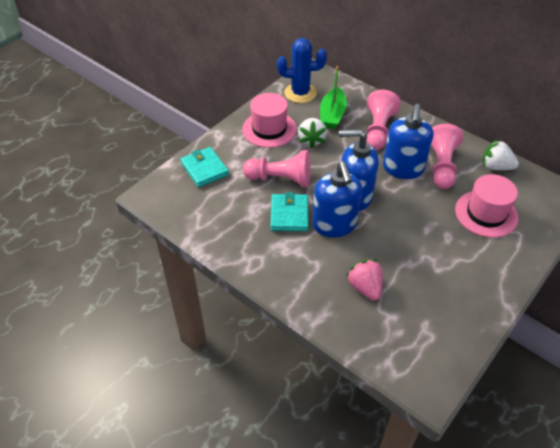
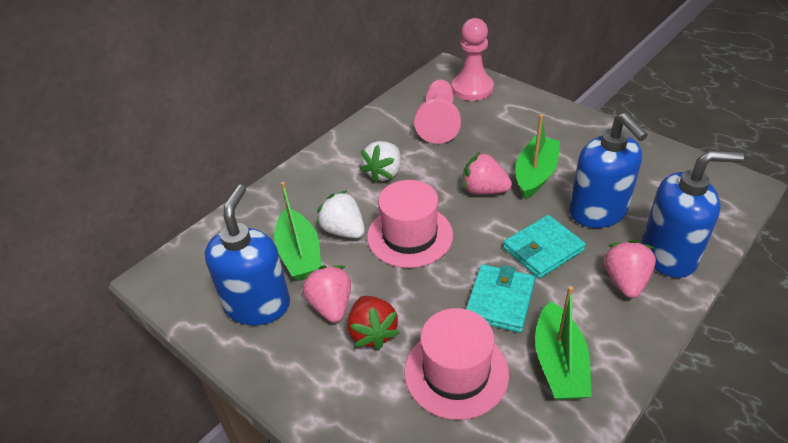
blue cactus: [277,38,327,103] = 1 -> none = 0
green boat: [320,66,347,129] = 1 -> [274,182,321,281] [515,114,560,199] [535,286,592,400] = 3
pink pawn: [243,150,311,187] [366,90,401,150] [431,124,463,189] = 3 -> [414,80,461,144] [452,18,494,101] = 2
pink strawberry: [346,259,383,301] = 1 -> [302,265,351,323] [462,151,512,194] [604,240,656,298] = 3
red strawberry: none = 0 -> [347,296,400,350] = 1

